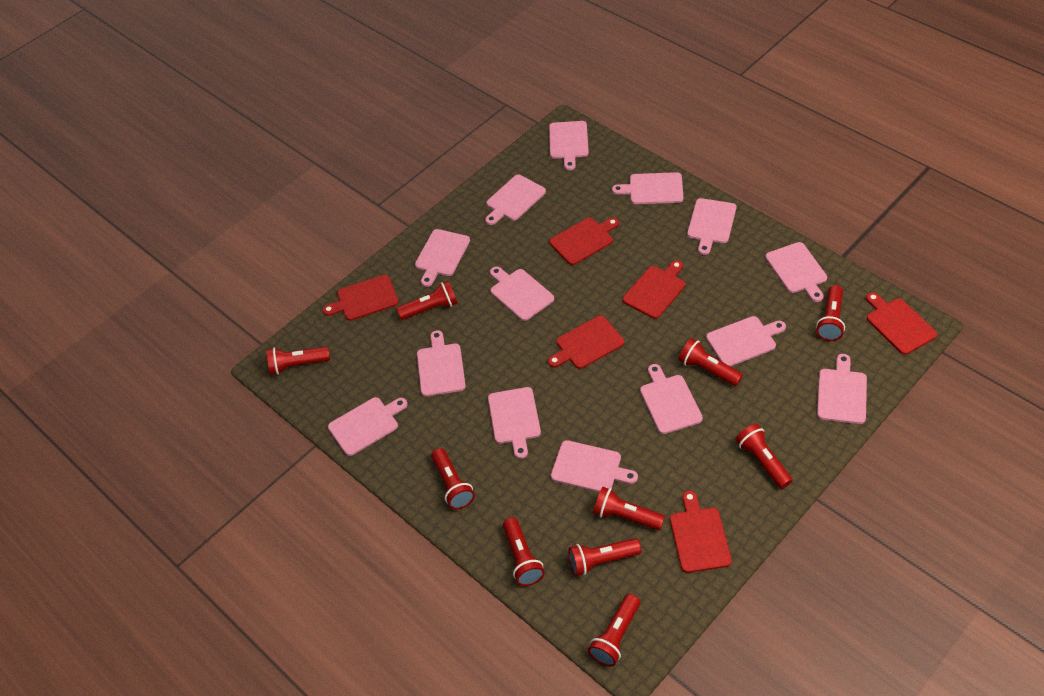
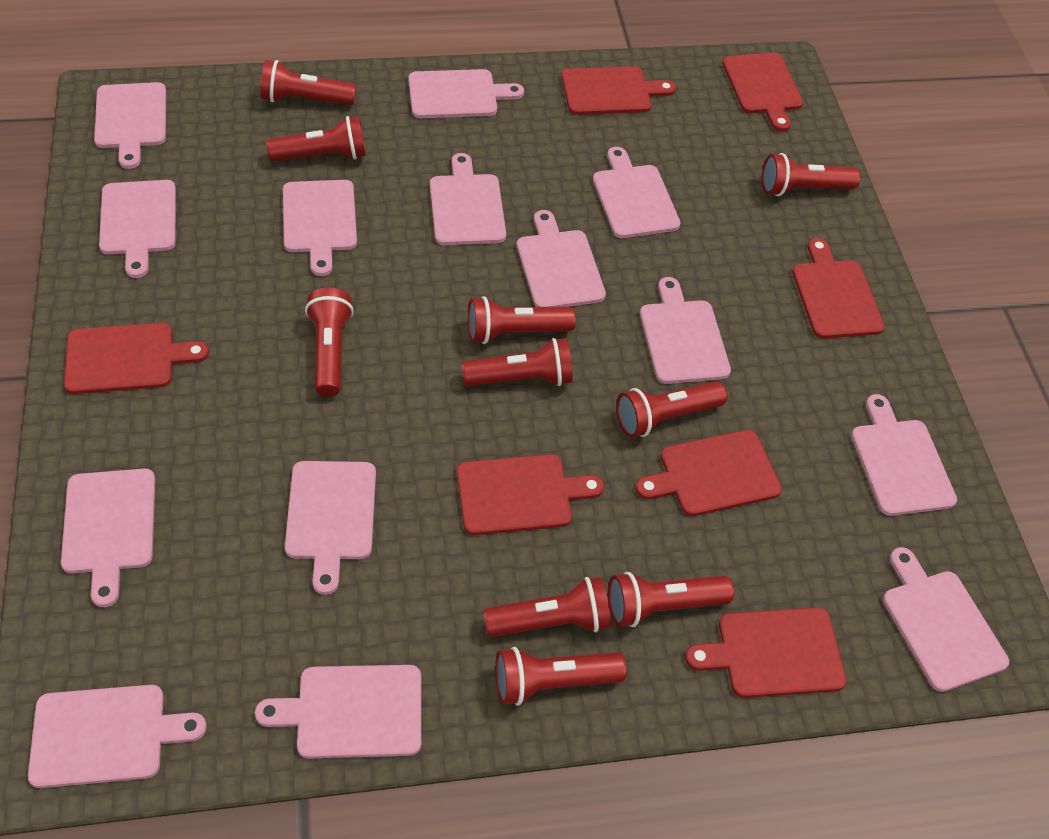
red cutting board: [322,275,399,321] [548,316,624,369] [549,218,619,265] [623,260,685,319] [670,491,732,573] [866,292,937,355] = 6 -> [64,323,209,394] [457,454,604,535] [561,66,676,115] [635,430,782,516] [685,607,847,698] [722,52,803,132] [792,238,885,339] = 7

